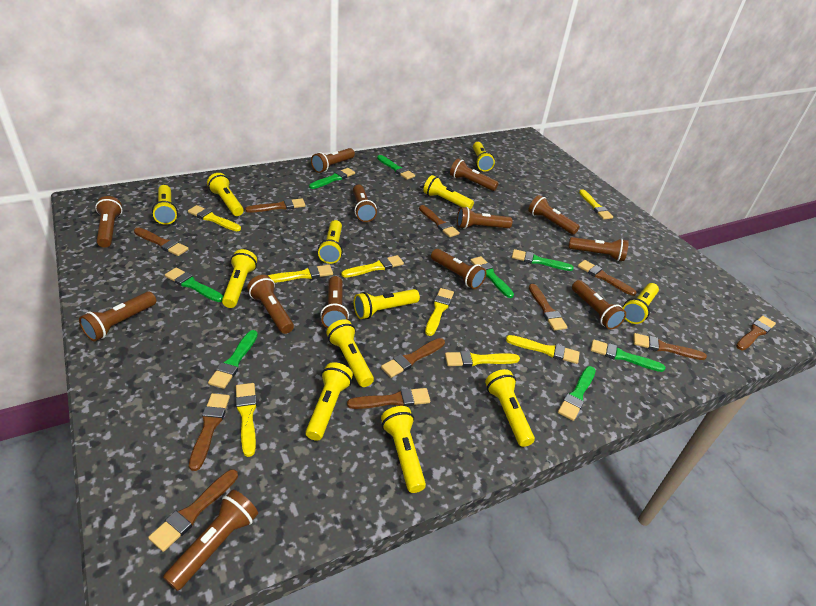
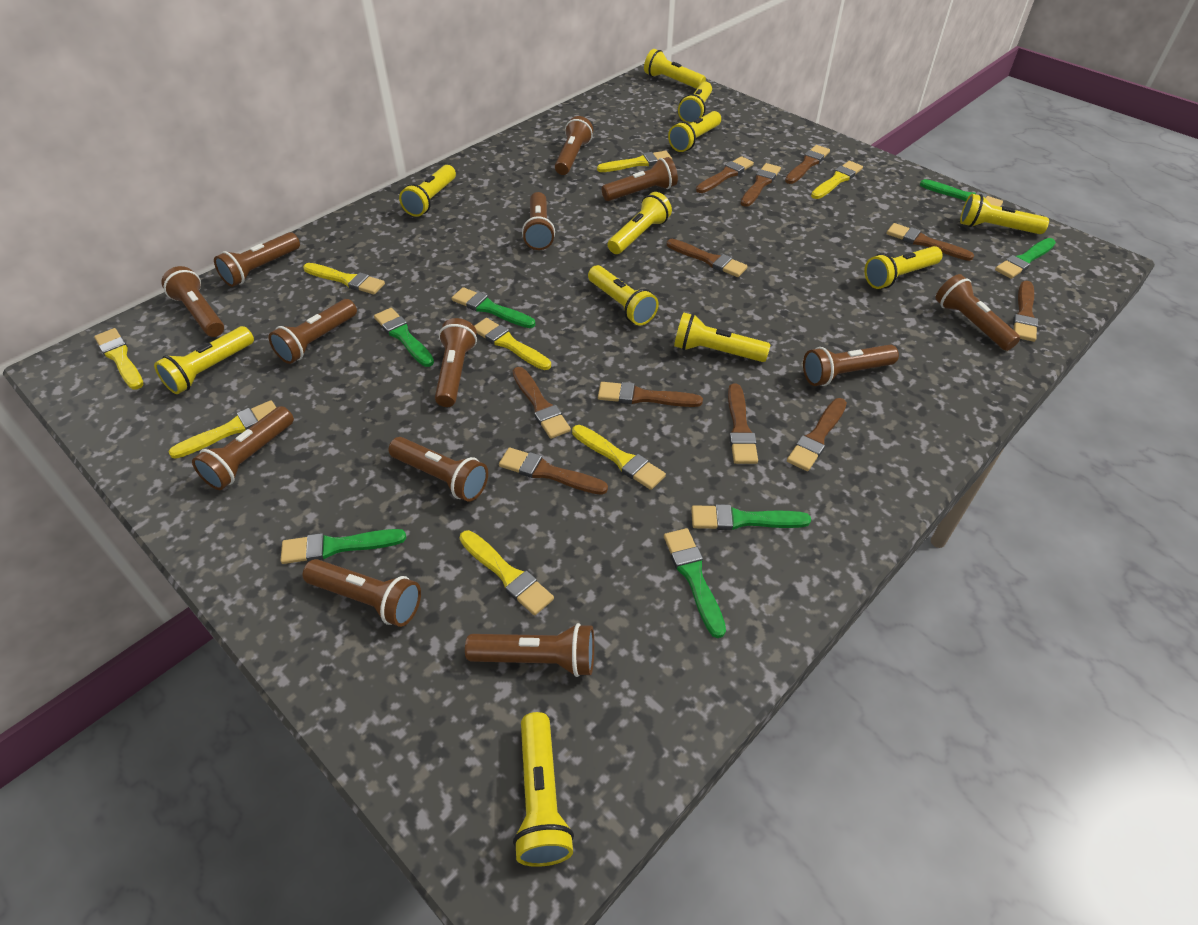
green brush: [165,268,223,302] [208,330,258,389] [309,168,355,189] [377,155,415,180] [470,256,514,298] [512,249,574,271] [558,366,595,421] [591,339,665,372] = 8 -> [280,529,406,564] [374,308,434,367] [452,287,535,328] [664,528,726,638] [691,504,811,530] [920,179,1003,207] [995,238,1056,279] = 7
yellow flashlight: [152,185,178,225] [207,173,244,216] [222,249,257,308] [306,362,353,441] [318,220,343,264] [326,319,374,387] [354,289,420,319] [381,406,426,493] [423,175,474,209] [473,142,495,171] [485,369,535,447] [623,283,659,324] = 12 -> [154,326,254,394] [399,165,456,217] [513,712,574,867] [588,265,659,326] [608,192,672,254] [644,49,706,89] [668,111,721,152] [674,312,771,362] [678,81,712,124] [864,246,943,289] [960,194,1049,234] = 11

